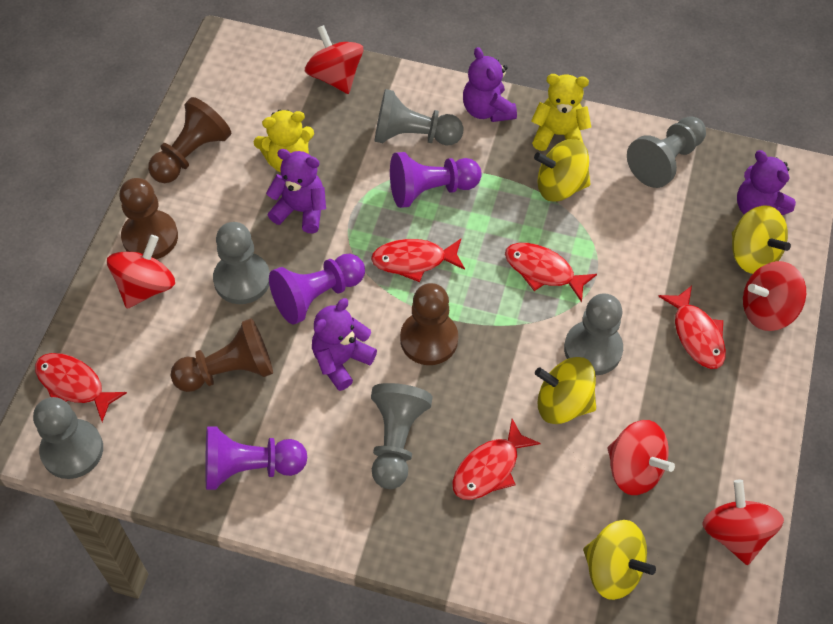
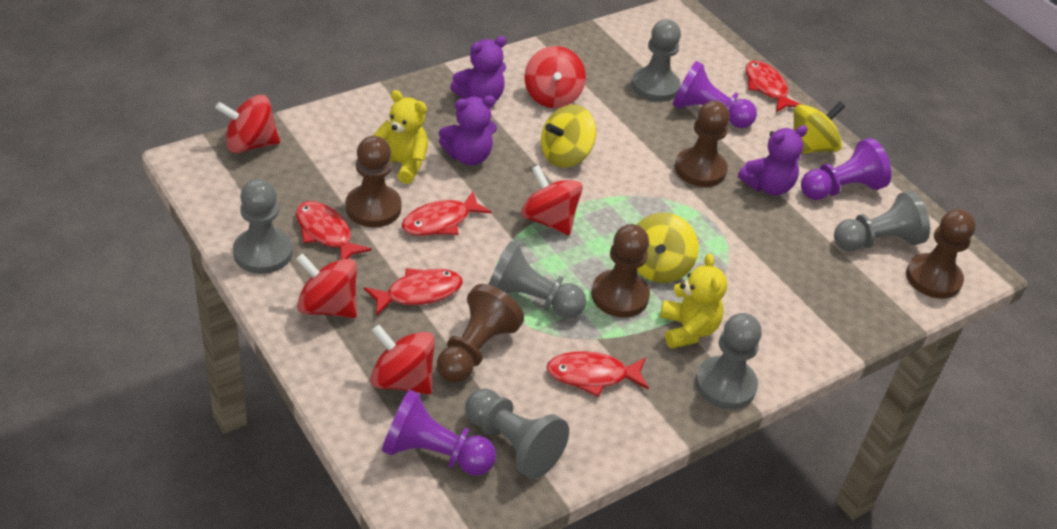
brown pawn: [119,178,178,259] [148,97,231,183] [171,318,273,392] [400,283,458,365] = 4 -> [346,136,402,227] [437,284,524,383] [591,224,650,317] [675,101,730,187] [906,209,976,299] = 5
purple teddy bear: [266,149,326,233] [312,298,377,391] [463,47,517,122] [737,150,796,215] = 4 -> [439,96,497,165] [450,36,507,102] [738,125,808,195] = 3
yellow spinning top: [534,139,591,202] [535,357,596,424] [583,520,656,600] [732,205,791,274] = 4 -> [541,105,596,168] [637,213,699,283] [793,101,845,154] = 3

